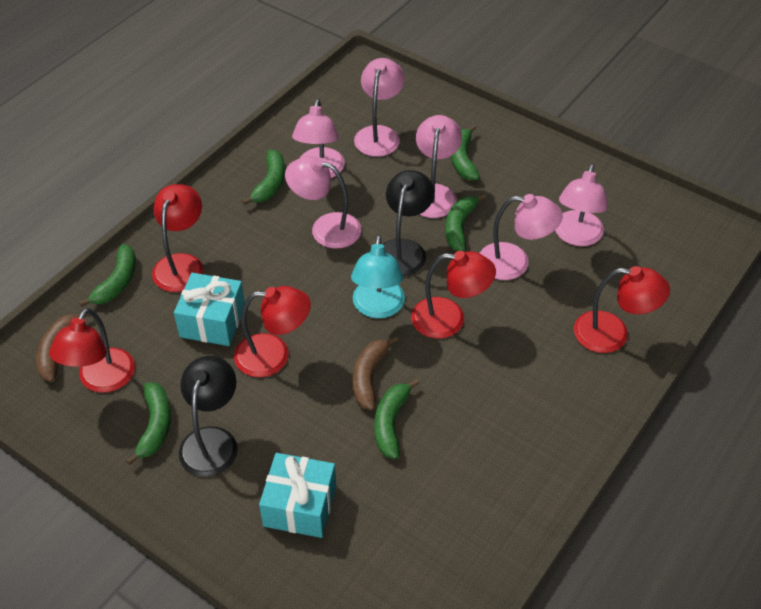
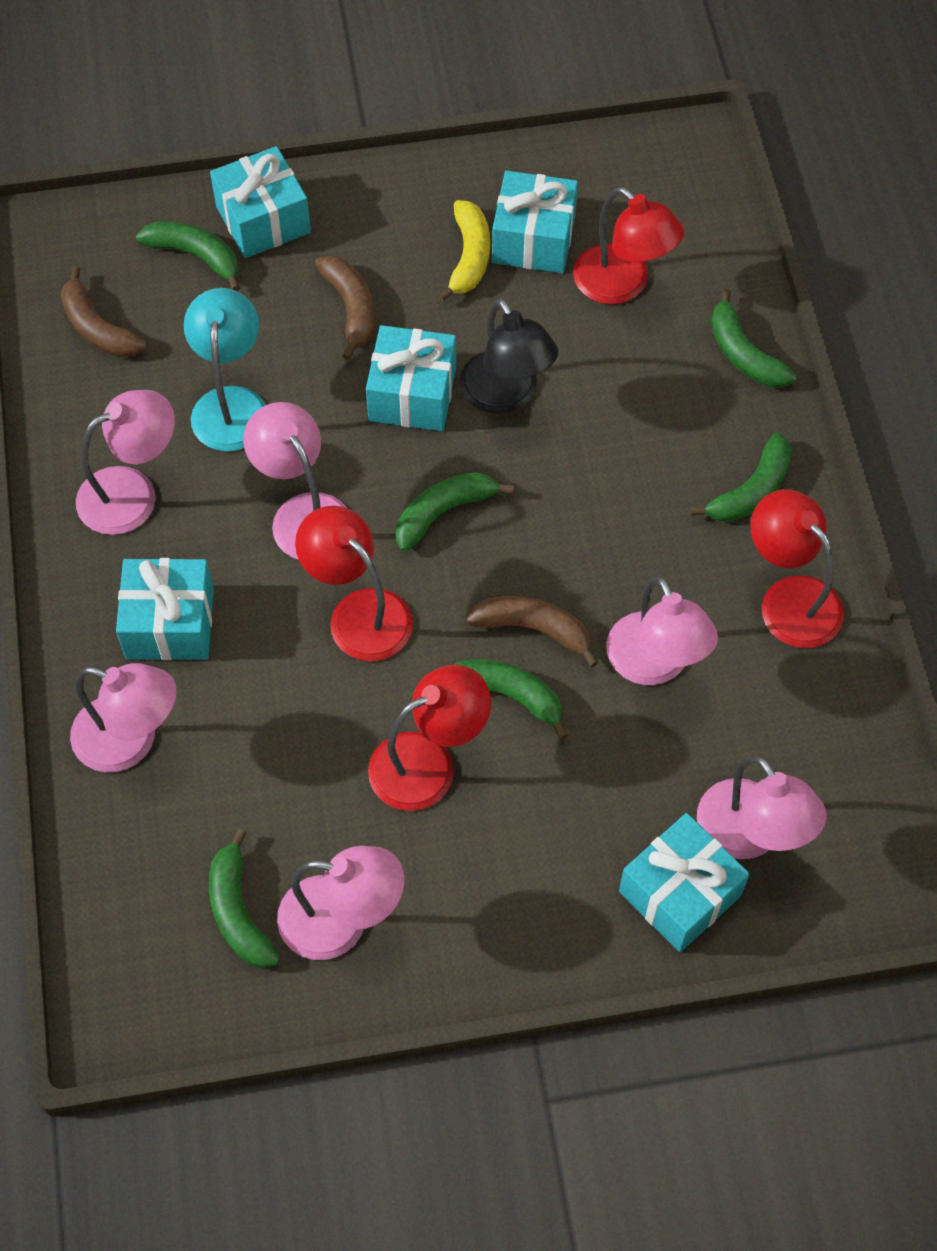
black lamp: [179,356,238,477] [382,170,434,276] = 2 -> [460,298,558,414] = 1
brown banana: [36,314,90,382] [353,335,398,410] = 2 -> [61,266,147,357] [315,255,374,360] [467,596,599,667] = 3
red lamp: [49,308,135,393] [152,184,204,292] [234,286,311,377] [411,251,496,339] [574,266,670,353] = 5 -> [295,506,413,661] [368,664,491,811] [573,187,684,305] [751,489,844,648] = 4
turquoise gift: [174,273,245,346] [259,453,336,538] = 2 -> [116,558,214,660] [210,146,311,258] [366,325,456,431] [492,171,578,273] [619,813,750,952] = 5
yellow banana: none = 0 -> [438,200,490,302] = 1

